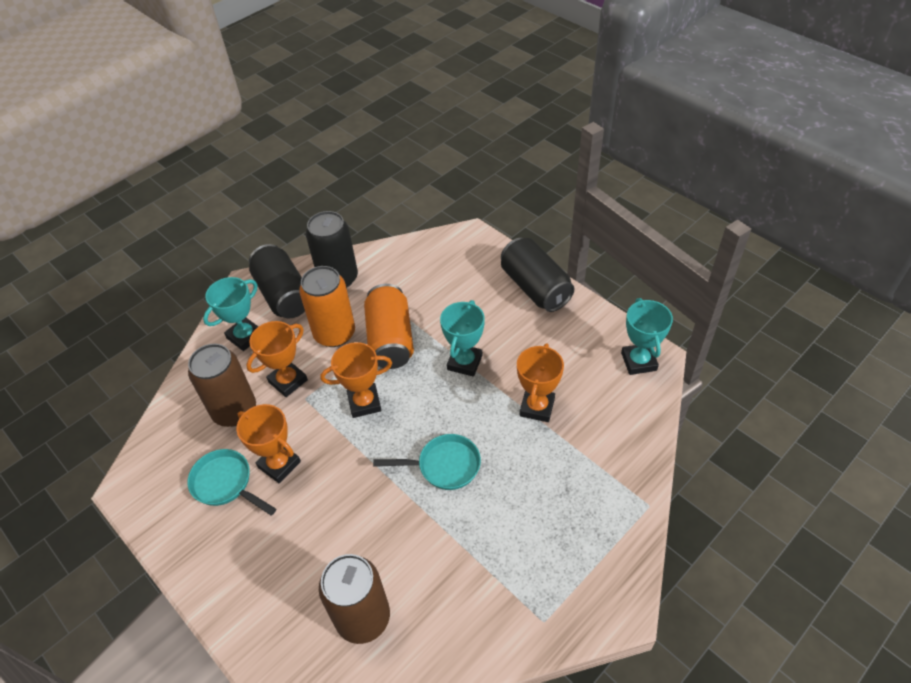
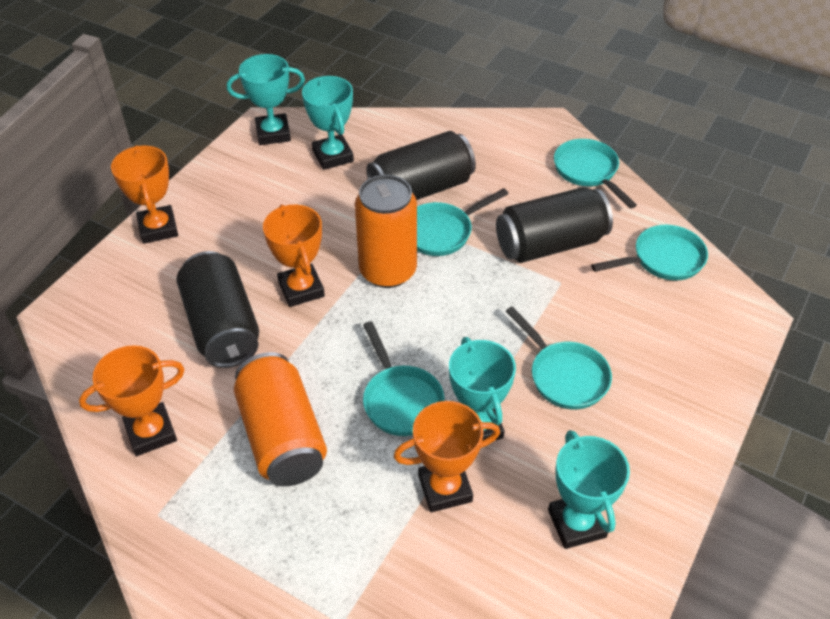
brown can: [188,344,256,427] [319,554,390,644] = 2 -> none = 0
turquoise pan: [187,449,276,516] [373,434,481,490] = 2 -> [363,321,445,436] [417,188,509,256] [506,306,612,410] [554,139,637,209] [591,225,708,281] = 5
turquoise trophy: [203,277,258,351] [440,300,485,377] [621,298,673,375] = 3 -> [227,54,305,145] [302,76,354,170] [449,337,516,441] [548,430,630,549] = 4

